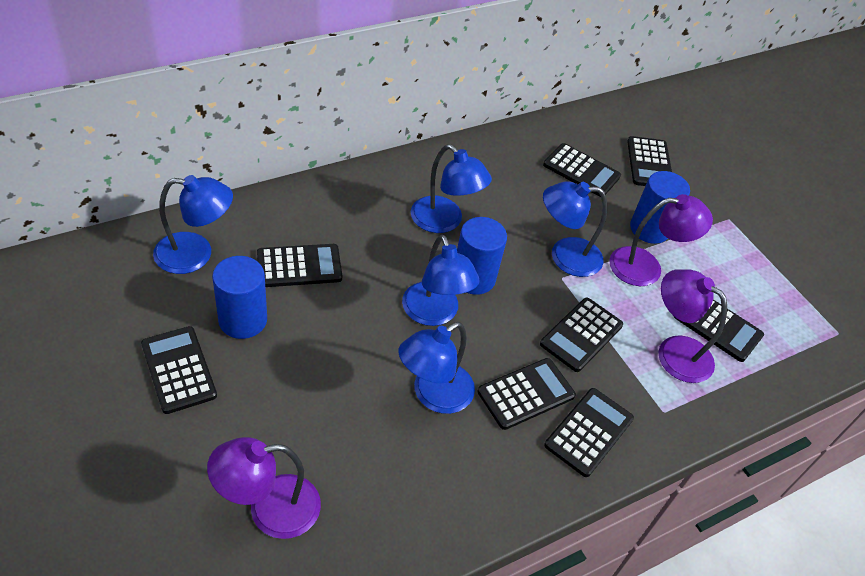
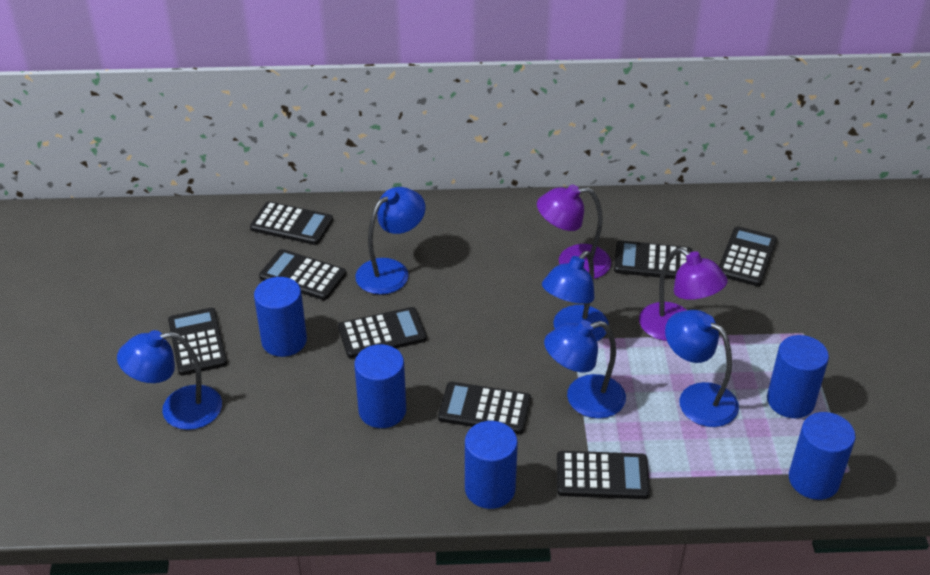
blue cylinder: [212,256,267,339] [457,217,507,295] [630,171,690,244] = 3 -> [254,277,307,357] [354,344,406,428] [465,421,518,509] [767,335,829,418] [789,412,856,500] = 5
purple lamp: [207,437,321,539] [609,194,713,286] [658,269,727,383] = 3 -> [537,185,611,279] [639,248,728,341] = 2

